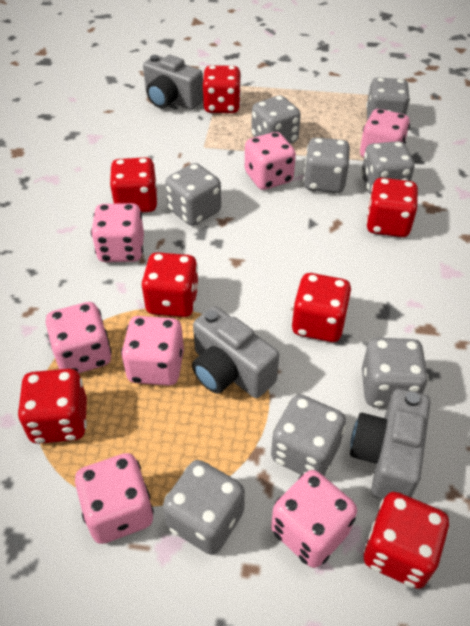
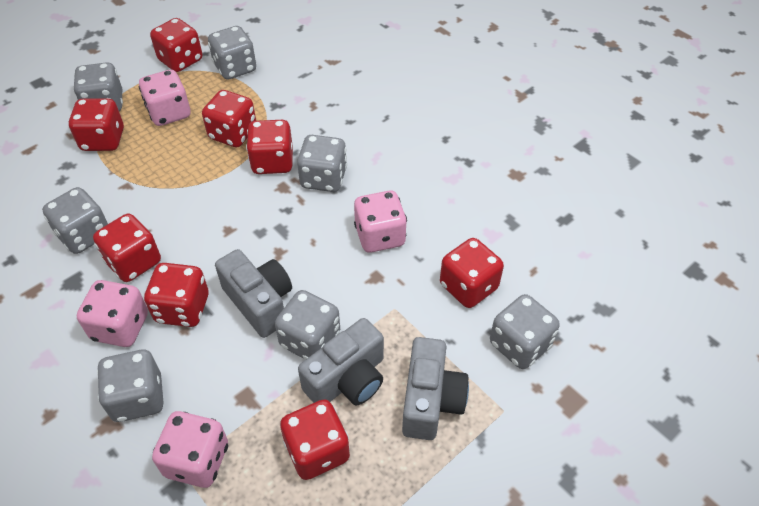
grey dice: [163,460,245,555] [165,163,221,226] [251,95,301,144] [271,394,346,476] [303,138,350,193] [361,141,414,194] [362,338,428,407] [366,78,410,121] = 8 -> [42,187,109,254] [73,62,123,111] [97,350,163,422] [208,26,256,80] [275,290,340,360] [297,135,347,192] [490,294,560,369] = 7
pink dice: [46,302,112,373] [75,453,154,544] [91,203,144,262] [121,316,184,386] [245,132,296,190] [271,470,357,568] [360,109,410,157] = 7 -> [77,280,148,347] [139,70,190,126] [152,411,228,488] [354,190,407,253] = 4
red dice: [17,369,87,444] [110,157,157,212] [141,252,199,317] [203,65,241,113] [291,273,351,342] [363,492,450,589] [366,178,418,237] = 7 -> [68,98,124,151] [93,214,161,282] [144,263,209,327] [150,18,202,72] [202,90,256,147] [246,120,293,174] [280,399,350,480] [440,238,504,308] = 8

